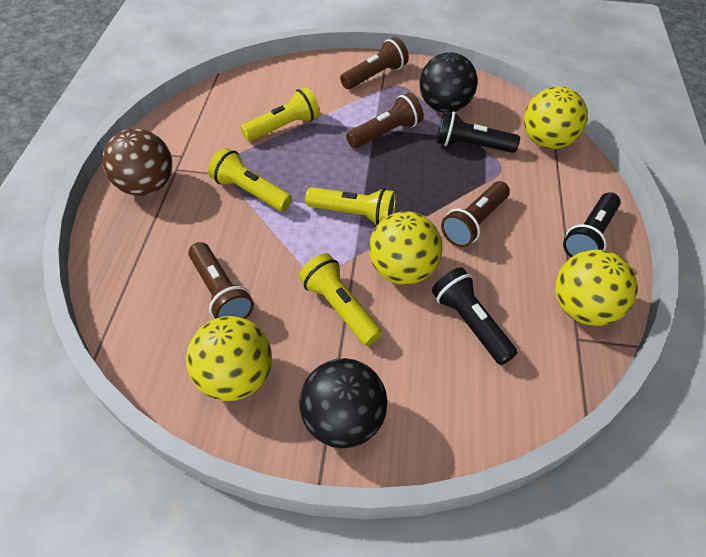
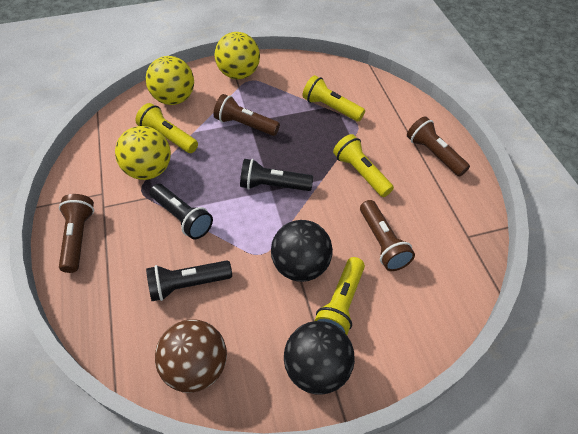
yellow ball: [186,316,272,401] [369,211,443,285] [524,87,588,149] [555,249,638,326] = 4 -> [115,126,171,180] [146,56,194,105] [215,32,260,79] = 3

